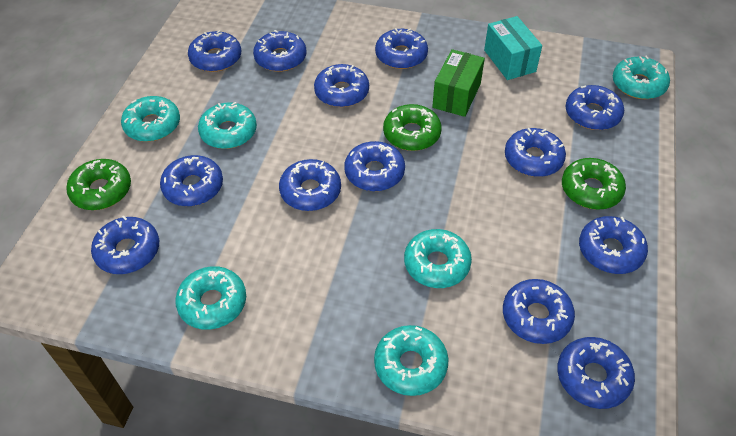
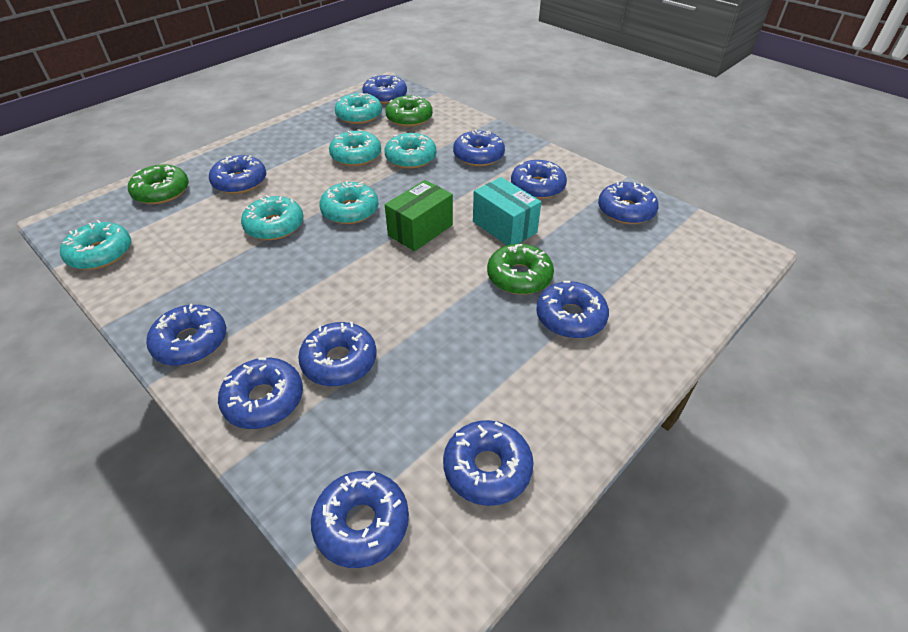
blue donut: [91,216,159,274] [160,155,223,206] [188,30,241,72] [253,30,306,72] [279,159,341,211] [314,64,369,107] [344,141,405,191] [375,28,428,69] [503,279,575,344] [505,128,566,177] [557,337,635,409] [565,85,624,130] [579,216,648,274] = 13 -> [146,304,226,366] [209,155,266,194] [218,357,303,429] [298,321,377,386] [311,471,409,568] [362,75,407,104] [443,420,534,506] [453,129,505,166] [511,160,567,199] [536,281,609,339] [598,181,659,224] = 11

